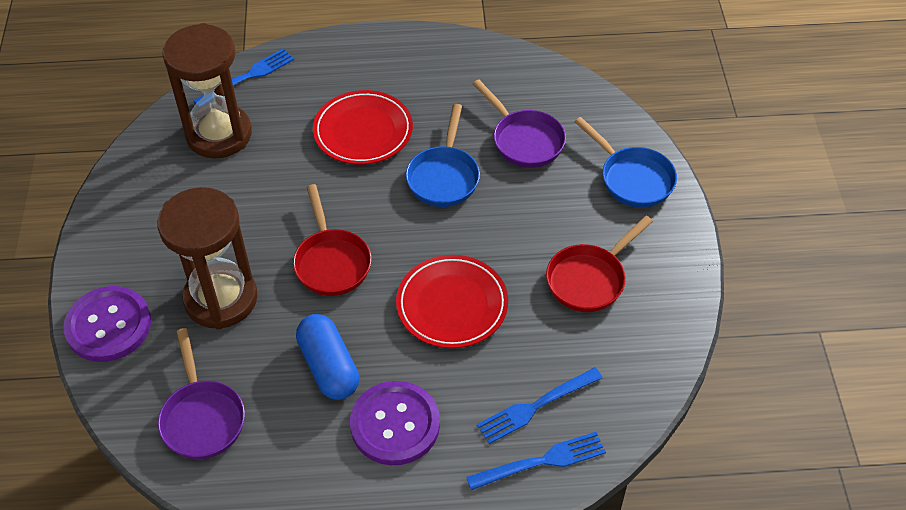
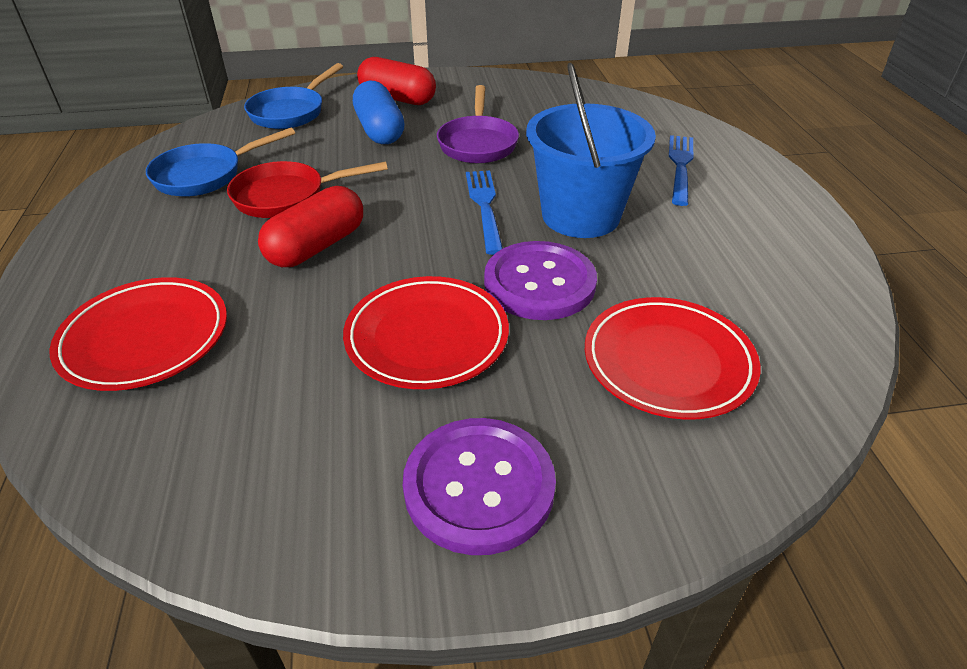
blue bucket: none = 0 -> [526,63,656,238] = 1
blue fork: [193,49,294,104] [466,432,606,490] [477,367,603,444] = 3 -> [466,171,503,255] [669,135,694,206] = 2
brown hourglass: [157,187,258,329] [162,23,252,158] = 2 -> none = 0
purple pan: [158,328,245,459] [473,80,566,168] = 2 -> [437,85,519,163] = 1
red capsule: none = 0 -> [258,186,363,267] [357,57,436,105] = 2
red pan: [293,184,372,296] [546,216,653,312] = 2 -> [227,161,388,218] = 1
red plate: [313,90,413,165] [396,255,508,348] = 2 -> [49,277,227,391] [343,276,509,389] [585,297,760,420] = 3

